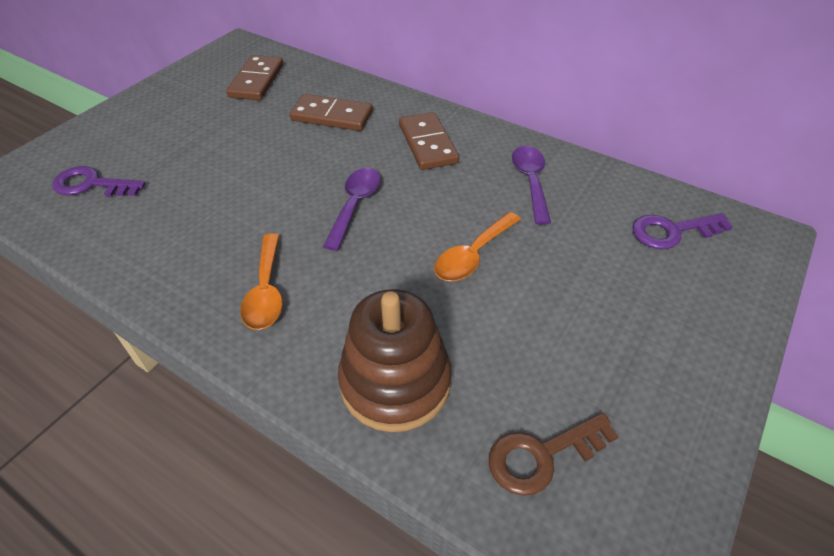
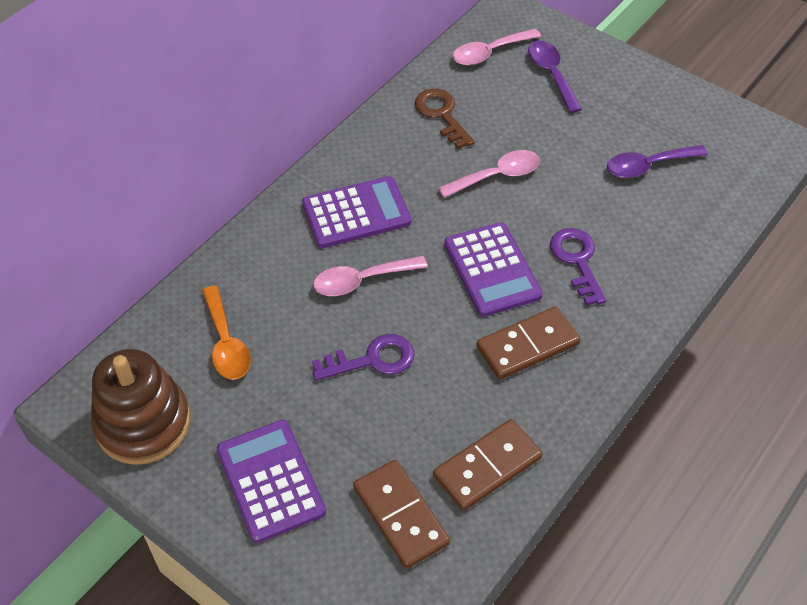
orange spoon: [240,233,283,330] [434,212,521,281] = 2 -> [202,286,251,380] = 1
pink spoon: none = 0 -> [313,256,428,296] [438,150,540,198] [453,28,541,65] = 3
purple calculator: none = 0 -> [217,420,326,543] [302,176,411,248] [444,222,543,317] = 3

